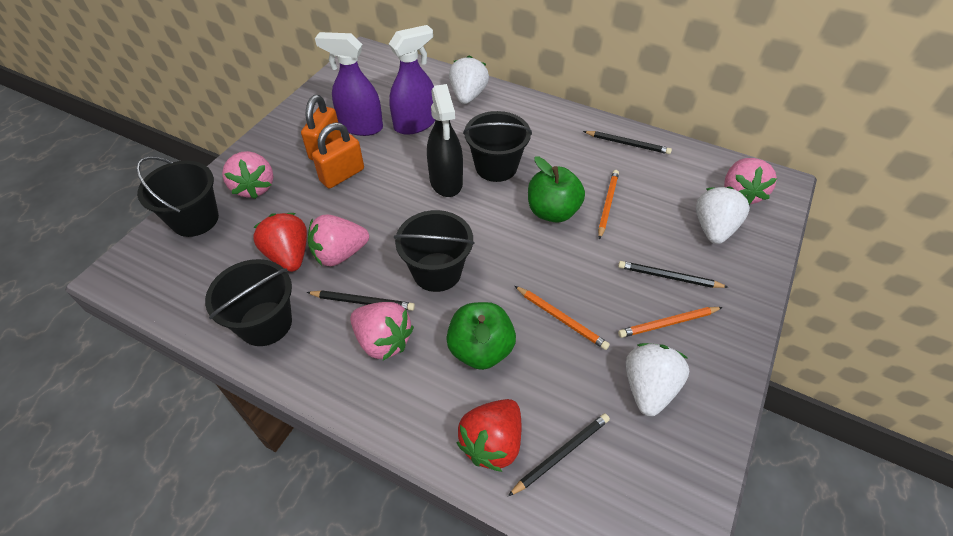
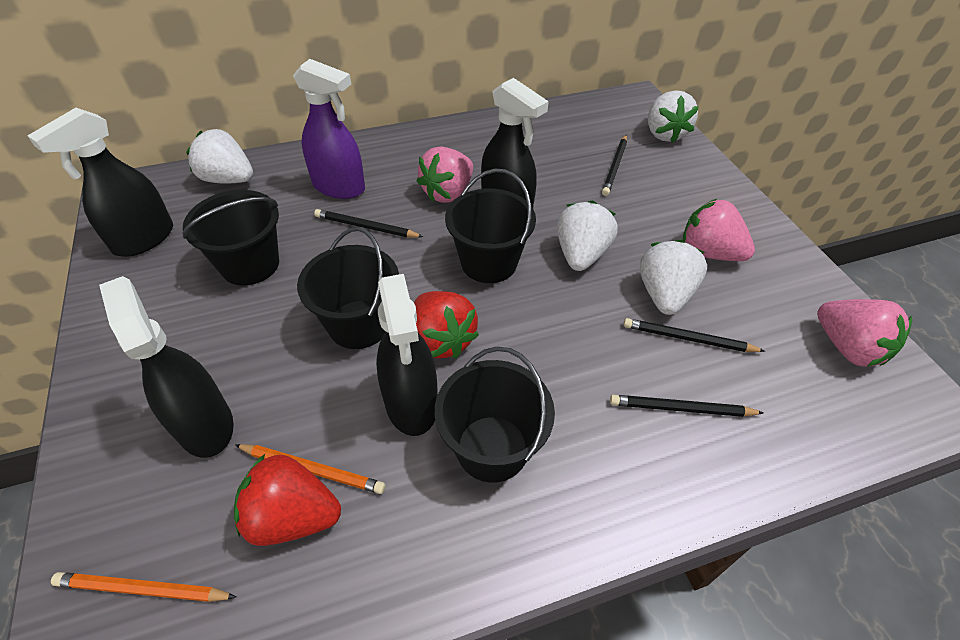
black spray bottle: [427,84,463,197] = 1 -> [27,108,173,257] [99,276,234,458] [376,274,438,436] [481,78,549,208] = 4
green apple: [446,302,516,370] [528,156,585,223] = 2 -> none = 0
orange padlock: [301,95,341,160] [312,122,364,189] = 2 -> none = 0
orange pencil: [515,286,610,350] [598,170,619,239] [618,307,723,338] = 3 -> [51,572,236,602] [235,444,385,494] = 2
pink strawberry: [222,151,273,199] [308,214,369,266] [350,302,414,361] [724,158,777,205] = 4 -> [417,147,473,203] [683,199,755,261] [817,299,912,367] = 3
purple spray bottle: [315,32,383,136] [389,25,435,135] = 2 -> [293,59,365,199] = 1
white strawberry: [449,56,489,104] [626,343,689,416] [696,186,750,244] = 3 -> [186,129,253,184] [557,200,618,271] [640,239,707,315] [648,90,699,143] = 4

